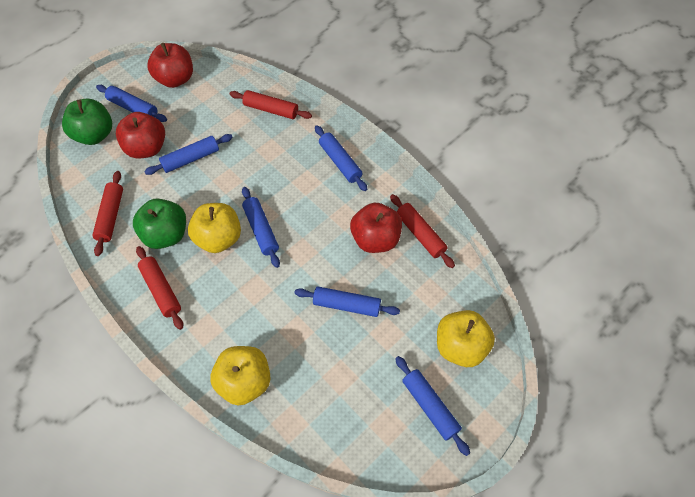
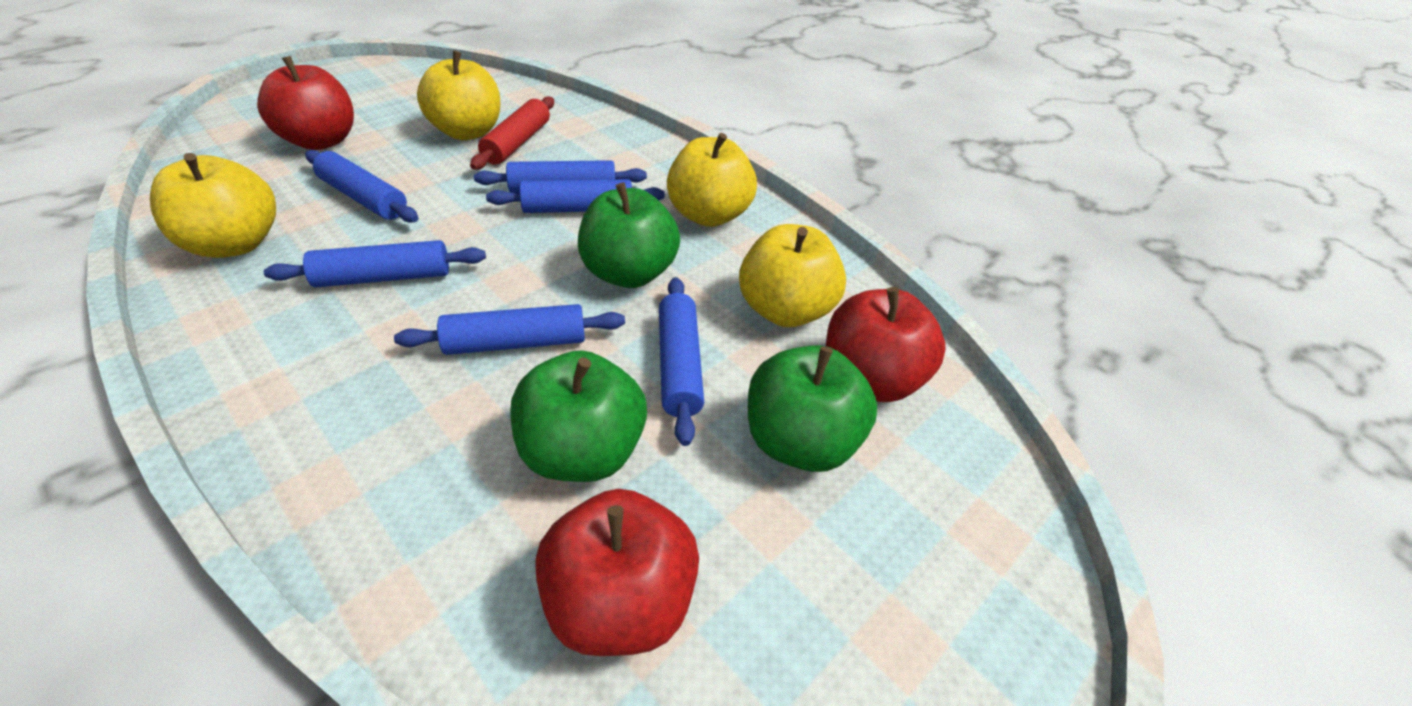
green apple: [62,99,112,145] [133,198,186,249] = 2 -> [510,350,647,482] [578,183,680,288] [748,345,877,472] = 3
red rolling pin: [92,171,123,256] [136,246,183,330] [229,90,312,119] [390,194,455,268] = 4 -> [470,97,554,170] = 1
yellow apple: [188,203,241,253] [210,346,271,405] [437,310,495,367] = 3 -> [150,153,276,258] [417,51,500,140] [667,133,757,227] [739,224,846,327] = 4

